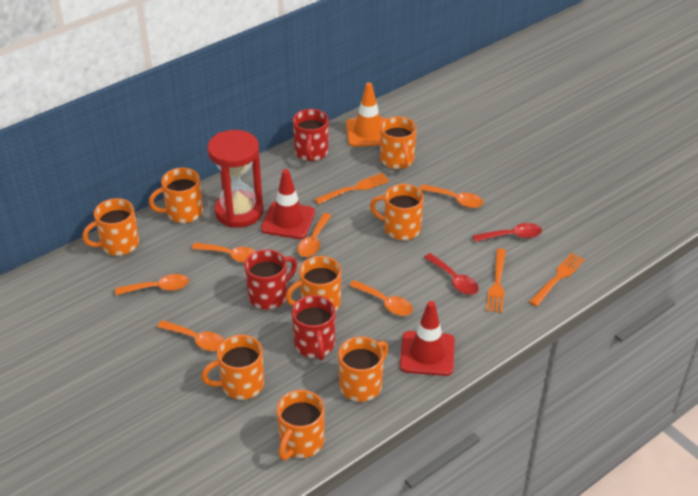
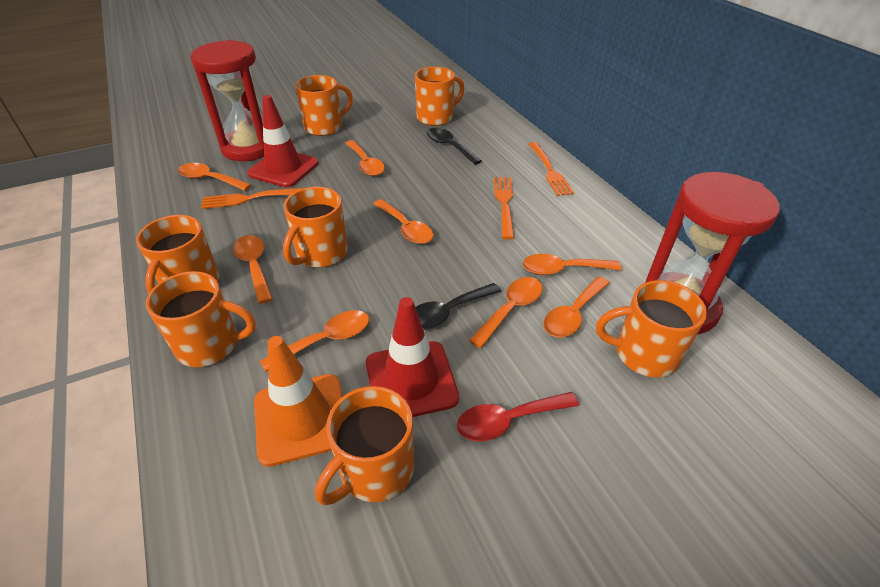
black spoon: none = 0 -> [415,283,501,330] [427,128,482,165] = 2
orange mug: [82,198,139,256] [149,168,203,223] [201,335,264,400] [277,390,325,460] [285,256,341,312] [338,337,388,402] [370,184,424,240] [380,116,416,169] = 8 -> [136,215,219,294] [146,271,256,367] [283,187,348,267] [295,75,353,136] [315,386,414,505] [415,67,465,126] [596,280,707,377] = 7
orange spoon: [115,274,189,295] [157,320,224,351] [192,243,256,263] [297,213,332,257] [349,280,413,316] [420,184,484,208] = 6 -> [178,163,251,191] [233,235,273,304] [260,310,369,372] [345,140,385,176] [373,199,433,244] [469,277,543,348] [522,254,622,275] [543,276,610,337] = 8
red hourglass: [207,130,263,228] = 1 -> [191,40,264,161] [645,172,780,334] = 2
red mug: [244,249,297,310] [292,295,335,361] [293,109,329,161] = 3 -> none = 0
red spoon: [424,253,479,295] [473,223,542,242] = 2 -> [457,392,579,441] = 1

